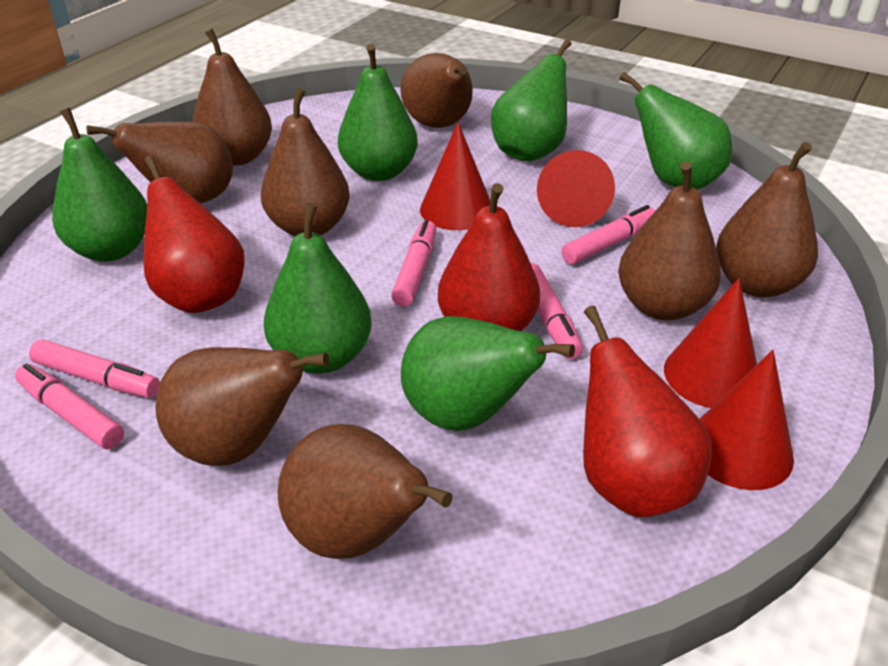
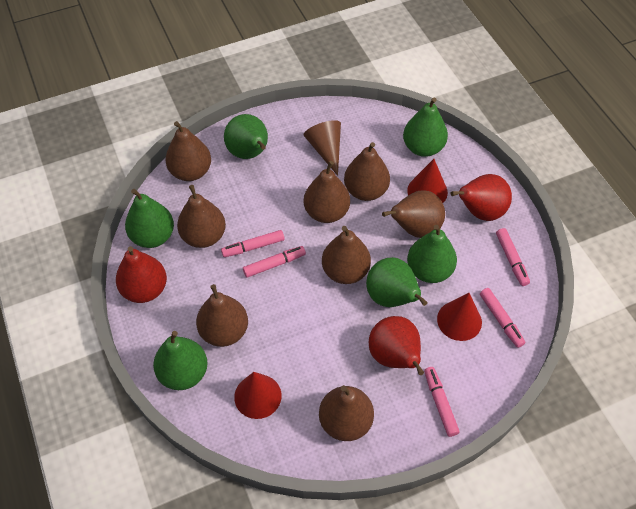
brown cone: none = 0 -> [304,120,341,176] = 1
red cone: [420,122,490,230] [537,150,615,227] [664,278,757,408] [700,350,794,490] = 4 -> [234,372,282,419] [407,159,448,203] [437,293,482,341] = 3

